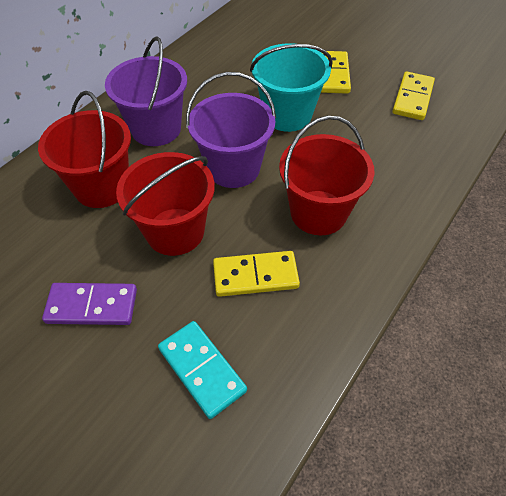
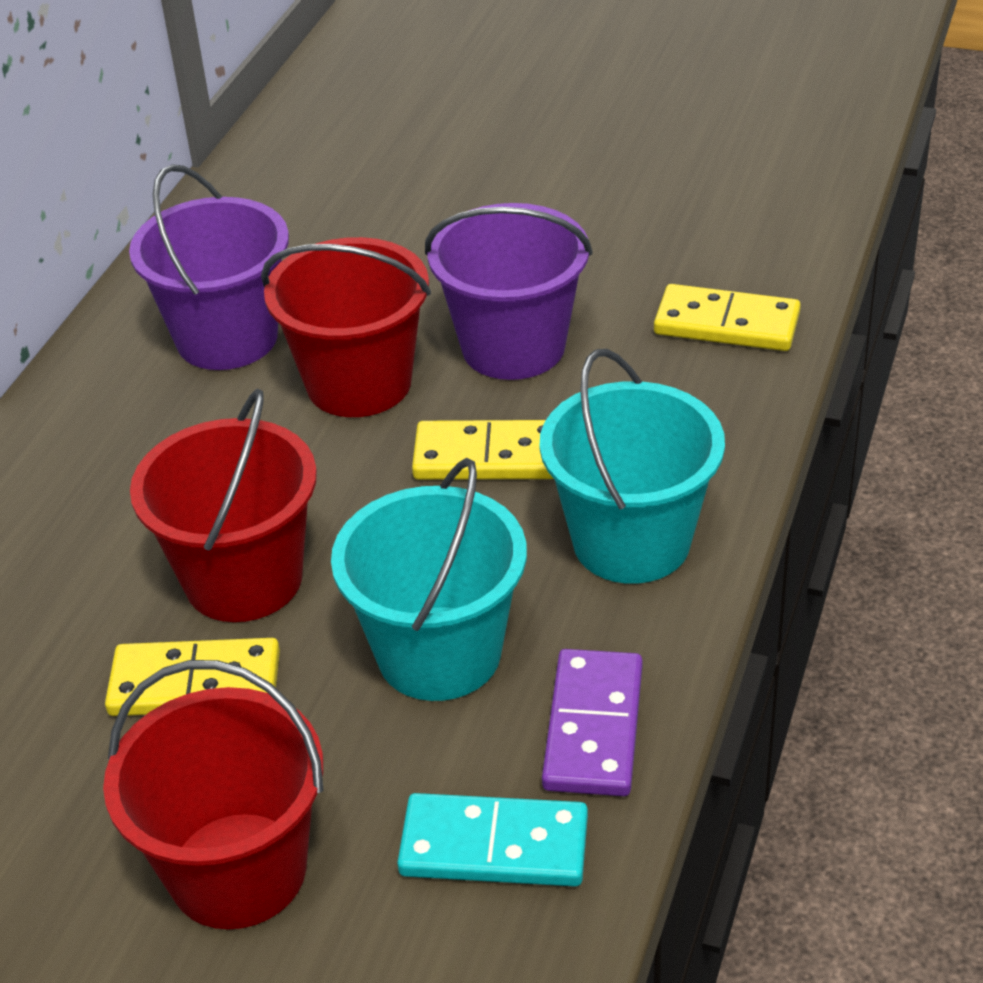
turquoise bucket: [250,43,333,132] = 1 -> [331,458,527,701] [539,349,725,584] = 2

